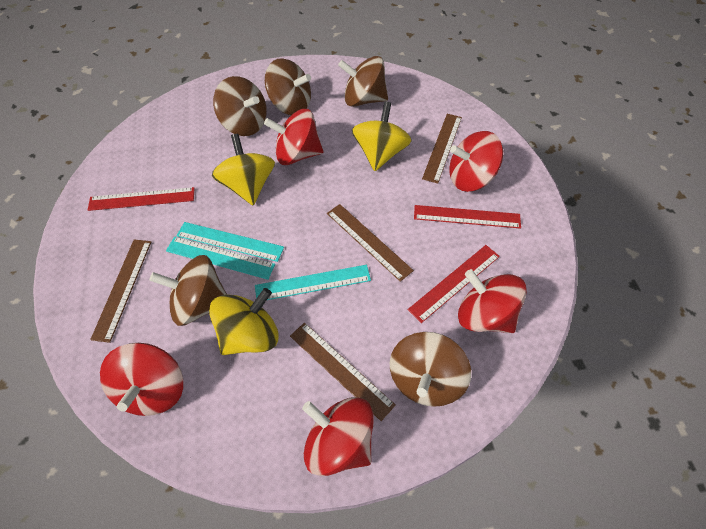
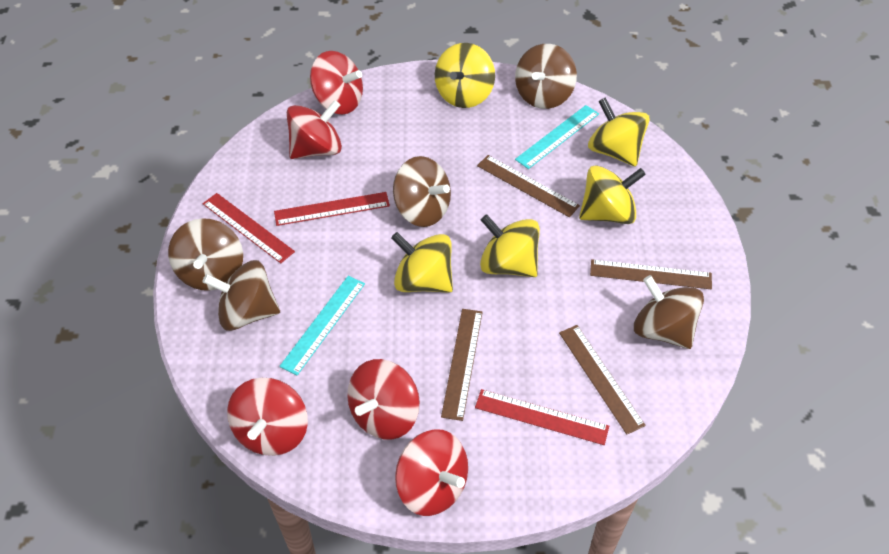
turquoise ruler: [166,237,275,280] [176,222,284,262] [255,265,371,300] = 3 -> [280,276,365,375] [515,105,599,169] = 2
yellow spinning top: [209,288,279,355] [212,134,275,205] [352,101,412,171] = 3 -> [391,232,453,293] [435,43,495,108] [480,214,540,277] [579,165,646,224] [588,98,650,166] = 5

